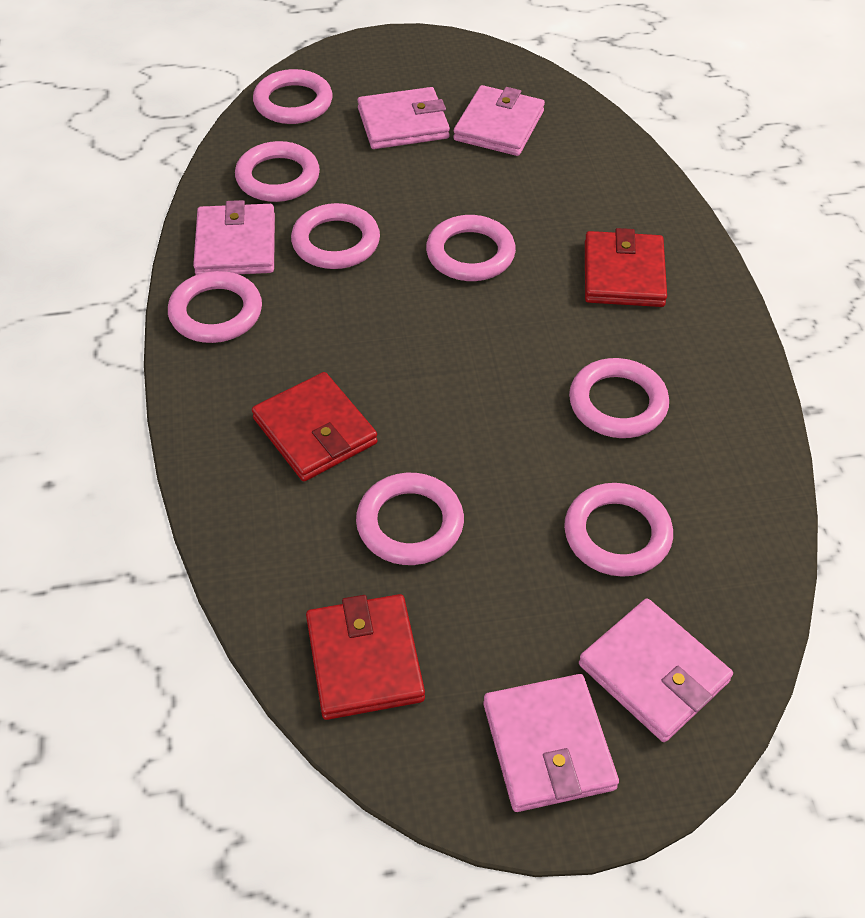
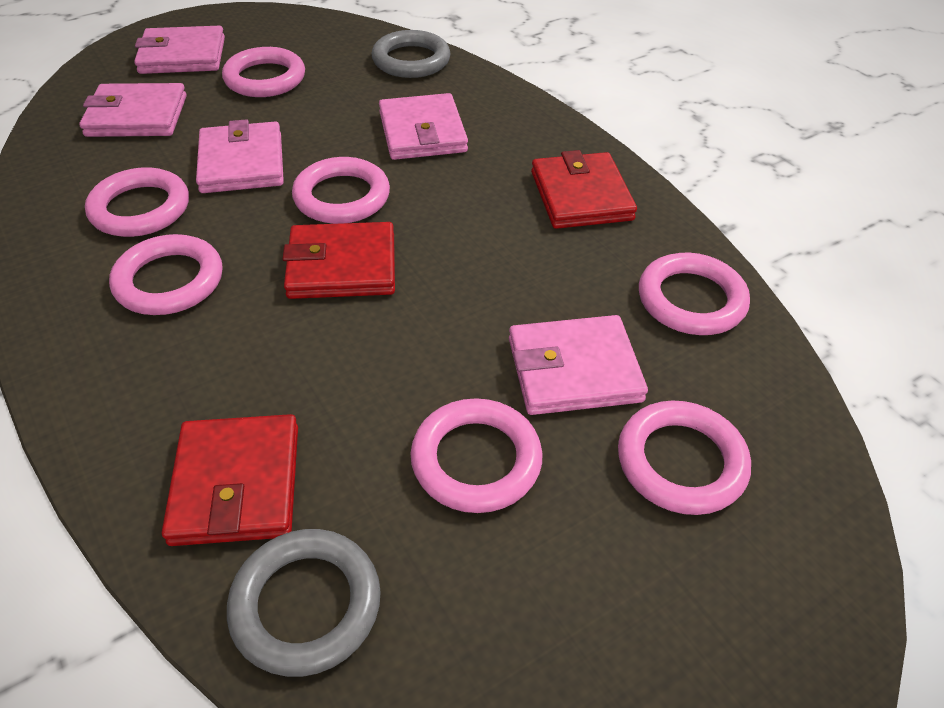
grey ring: none = 0 -> [227,529,381,677] [372,30,451,78] = 2
pink ring: [168,271,262,343] [235,141,320,202] [253,69,332,124] [291,203,380,269] [356,473,464,565] [426,215,516,281] [564,483,673,577] [569,358,669,438] = 8 -> [85,167,189,237] [109,234,223,315] [222,47,305,97] [292,157,390,224] [411,398,543,513] [618,401,751,515] [639,253,750,335] = 7

